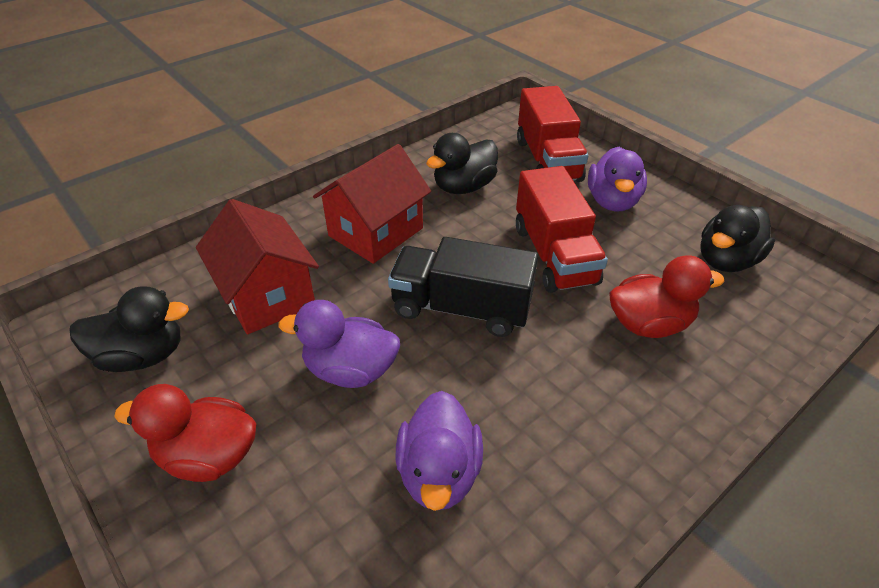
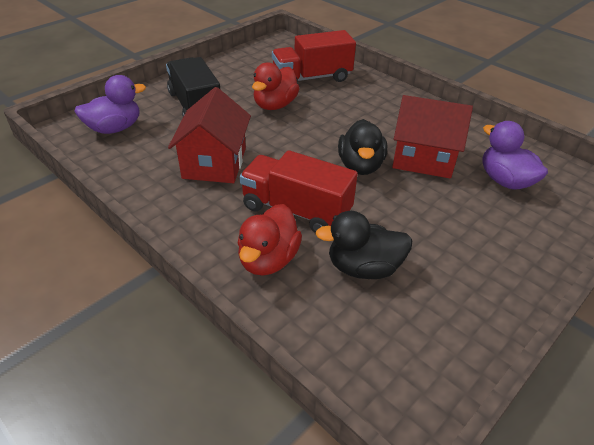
black duck: [69,286,189,372] [426,133,498,194] [700,205,775,272] = 3 -> [315,211,413,279] [338,119,387,175] = 2
purple duck: [279,300,400,388] [395,391,483,511] [588,147,647,212] = 3 -> [74,75,146,134] [482,121,548,190] = 2

